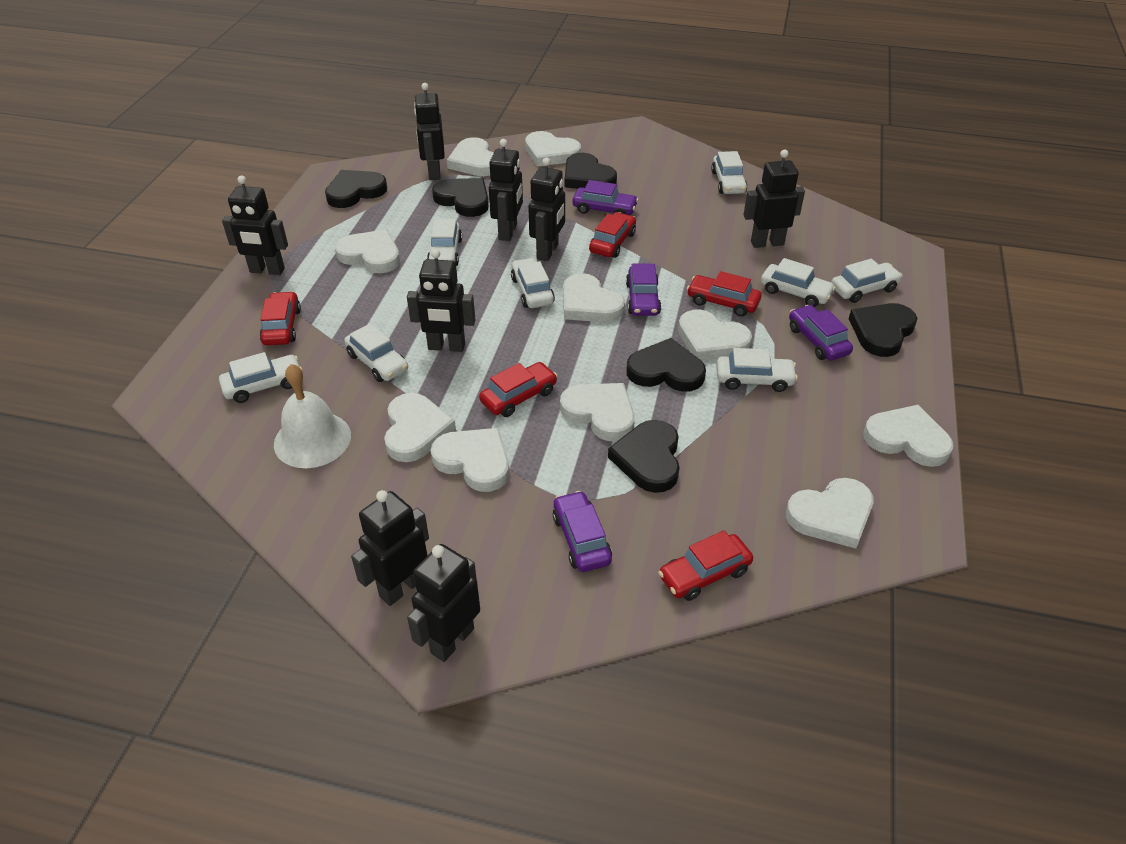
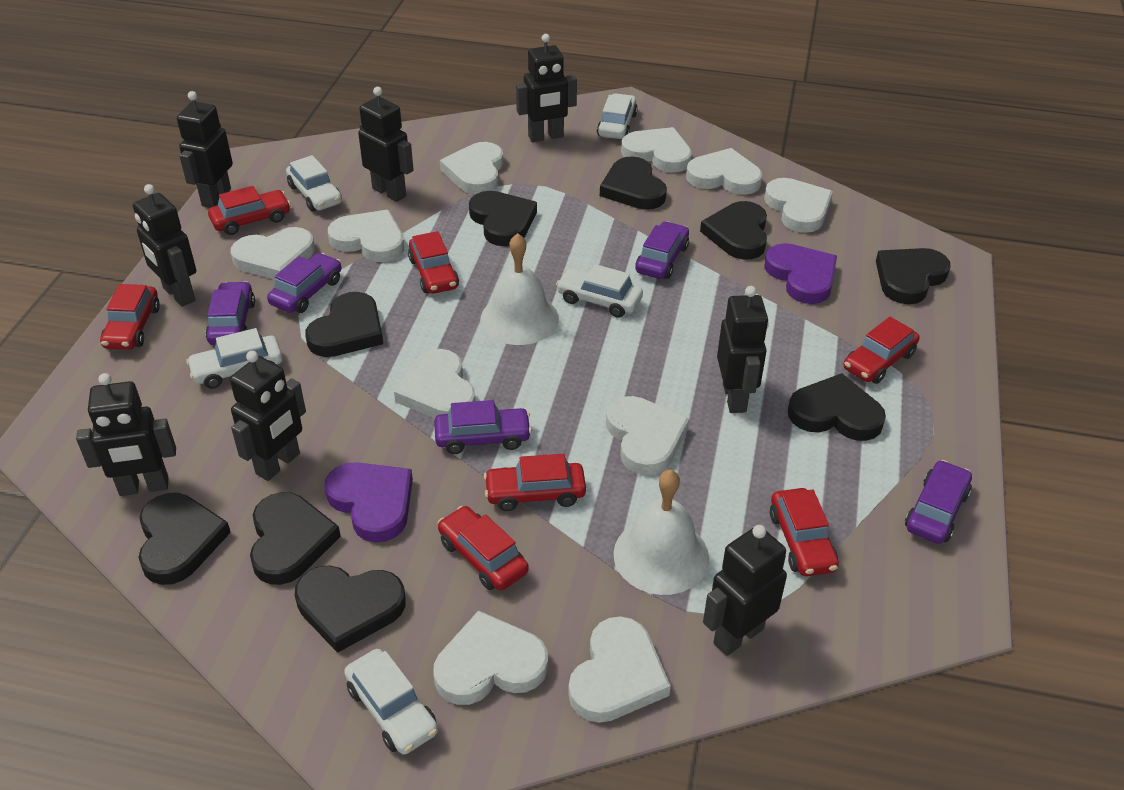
black heart: [325,170,387,208] [432,178,489,217] [565,153,617,189] [608,420,680,493] [627,338,706,392] [849,303,917,357] = 6 -> [138,493,231,585] [250,492,341,585] [295,565,406,653] [305,292,383,357] [469,191,537,246] [600,157,667,210] [700,201,767,260] [788,373,886,441] [876,248,951,304] = 9
purple car: [553,491,612,572] [572,180,639,215] [626,264,661,316] [789,305,853,361] = 4 -> [206,281,255,345] [267,253,341,313] [434,400,532,454] [635,221,689,279] [905,460,972,544] = 5
purple heart: none = 0 -> [324,462,413,543] [764,243,837,304] = 2
red car: [259,291,301,345] [479,362,558,417] [589,212,636,258] [658,530,753,601] [687,271,762,316] = 5 -> [100,284,160,350] [208,186,291,235] [408,231,459,294] [438,506,529,591] [484,454,586,511] [770,488,839,576] [844,317,919,384] = 7
white bell: [274,364,351,468] = 1 -> [480,233,559,345] [613,469,709,595] = 2
white car: [219,352,303,403] [344,323,408,382] [427,219,462,266] [511,258,555,308] [711,151,748,194] [716,348,798,392] [761,258,836,307] [831,259,903,303] = 8 -> [186,328,283,389] [286,155,342,212] [344,649,438,755] [556,264,643,318] [597,93,638,139] = 5

